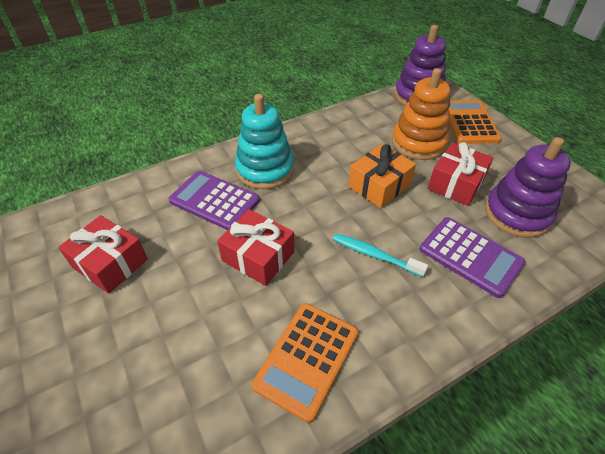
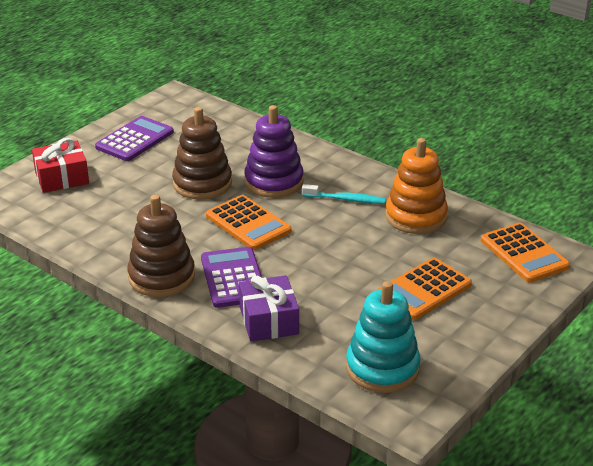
brown stacking toy: none = 0 -> [127,195,195,297] [172,107,232,200] = 2
orange calculator: [251,303,358,423] [449,100,502,144] = 2 -> [206,195,291,250] [377,258,472,320] [481,222,570,283] = 3
orange gift: [348,144,416,208] = 1 -> none = 0
purple gift: none = 0 -> [239,275,299,342] = 1
purple stacking toy: [395,25,446,105] [485,137,571,238] = 2 -> [244,105,304,198] = 1
red gift: [58,215,148,294] [217,209,294,286] [427,142,493,206] = 3 -> [32,138,89,193] = 1

